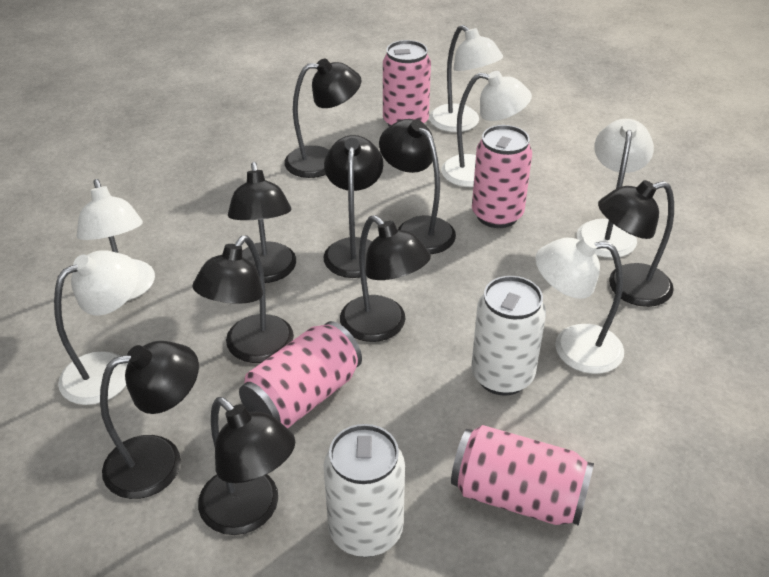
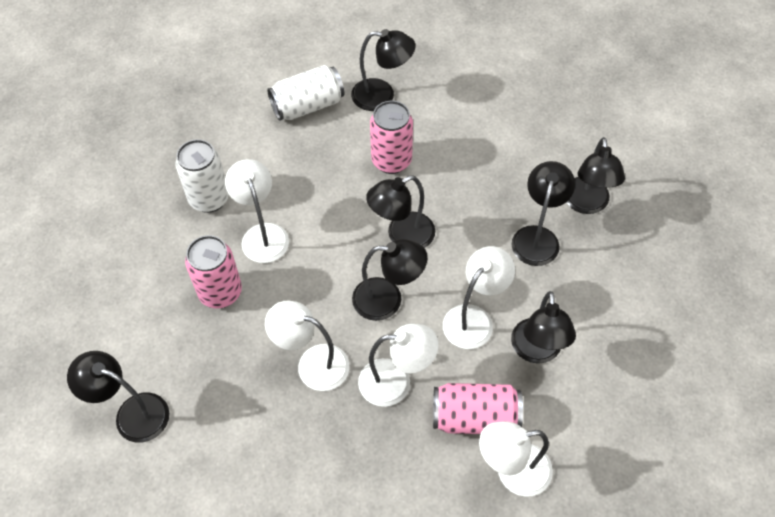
black lamp: [100,341,199,499] [193,236,294,363] [198,397,295,535] [228,162,296,283] [284,59,362,178] [323,135,383,278] [340,215,431,342] [379,119,456,254] [598,180,674,307] = 9 -> [67,351,169,443] [351,29,415,111] [352,239,427,321] [366,175,435,248] [511,291,576,364] [512,161,575,266] [566,137,625,214] = 7
pink can: [239,321,362,429] [383,40,431,126] [451,425,594,526] [472,125,532,228] = 4 -> [185,235,242,308] [370,101,413,174] [433,383,523,434] = 3
white lamp: [54,251,139,405] [77,179,155,301] [429,25,503,132] [441,71,532,187] [536,236,624,374] [577,119,654,258] = 6 -> [225,159,289,263] [265,301,349,391] [358,324,439,407] [443,246,515,349] [479,421,553,497] = 5

